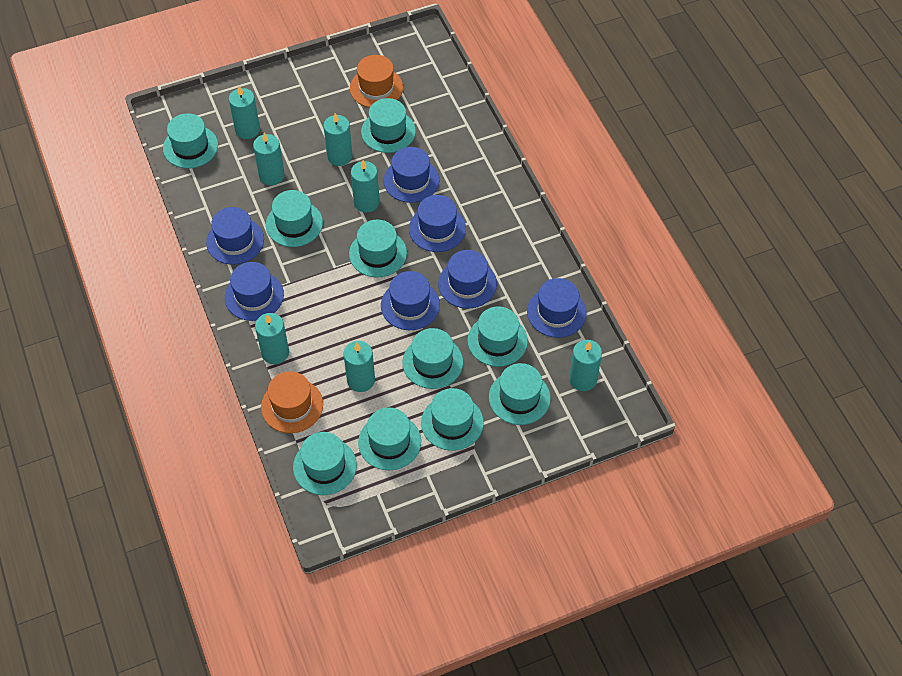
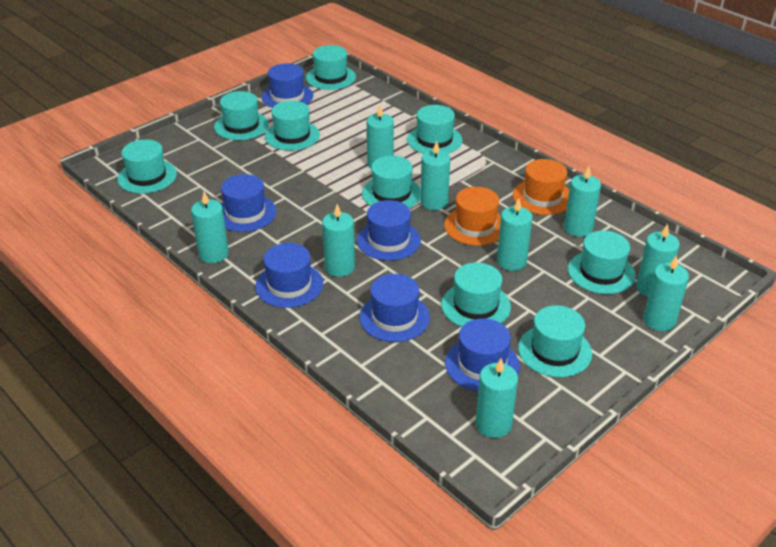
blue hat: [206,207,264,265] [225,262,284,321] [381,271,440,330] [384,147,439,203] [409,195,466,252] [438,250,497,309] [527,278,587,338] = 7 -> [221,174,277,232] [255,243,323,308] [262,63,313,108] [357,200,421,261] [360,274,430,342] [445,318,520,391] = 6
turquoise candle: [229,86,260,139] [253,133,285,185] [255,313,289,365] [324,113,352,166] [343,341,375,392] [351,160,380,212] [569,340,602,391] = 7 -> [191,191,229,263] [322,204,355,277] [367,105,394,169] [420,141,450,210] [475,358,518,438] [497,198,533,271] [564,166,601,237] [636,224,680,297] [643,255,689,331] = 9
turquoise hat: [163,113,218,168] [266,190,323,247] [293,432,357,495] [349,220,407,277] [358,408,421,470] [361,98,416,153] [402,328,463,389] [421,388,484,451] [467,306,528,367] [489,363,551,425] = 10 -> [117,139,177,193] [214,91,269,140] [265,101,320,151] [306,45,356,90] [362,156,421,208] [407,105,463,154] [441,263,511,327] [518,305,592,378] [568,230,636,294] = 9

